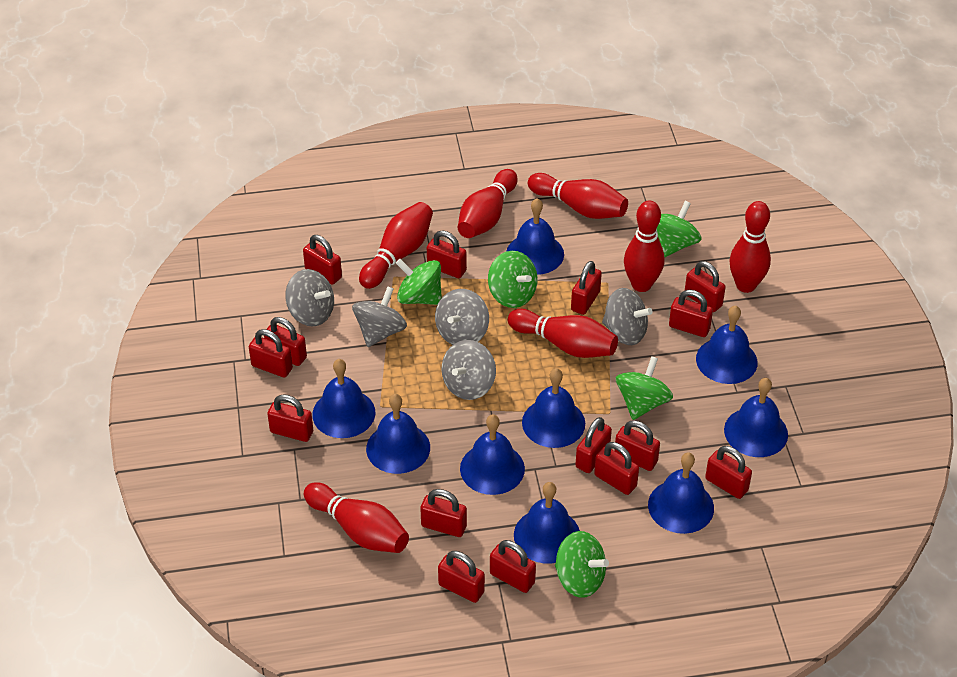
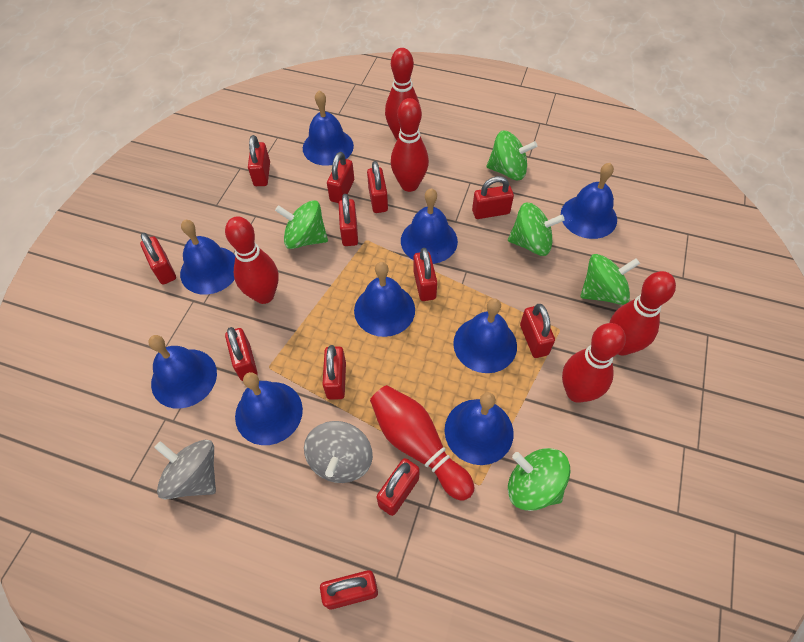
grey spinning top: [285,269,334,327] [352,286,407,347] [435,289,489,345] [441,340,496,400] [602,288,653,345] = 5 -> [154,440,216,500] [304,421,373,483] = 2
red bowling pin: [304,482,409,553] [359,202,433,289] [458,169,518,238] [508,309,618,358] [528,173,628,219] [624,201,664,292] [729,201,771,293] = 7 -> [225,216,279,304] [370,385,474,501] [385,48,420,140] [391,98,429,192] [562,323,626,403] [610,271,676,356] = 6
red padlock: [249,329,293,378] [264,317,307,366] [267,394,313,442] [303,235,342,285] [420,489,467,537] [427,231,467,278] [438,551,485,603] [490,540,536,593] [571,261,602,315] [575,417,612,473] [594,442,639,495] [614,420,660,471] [669,290,713,337] [685,261,726,312] [705,446,752,499] = 15 -> [140,233,176,285] [225,327,258,381] [248,135,270,186] [320,570,378,610] [323,345,346,400] [327,152,354,203] [339,194,358,246] [367,161,388,213] [377,458,420,516] [413,248,437,301] [472,176,514,219] [520,304,555,358] = 12

